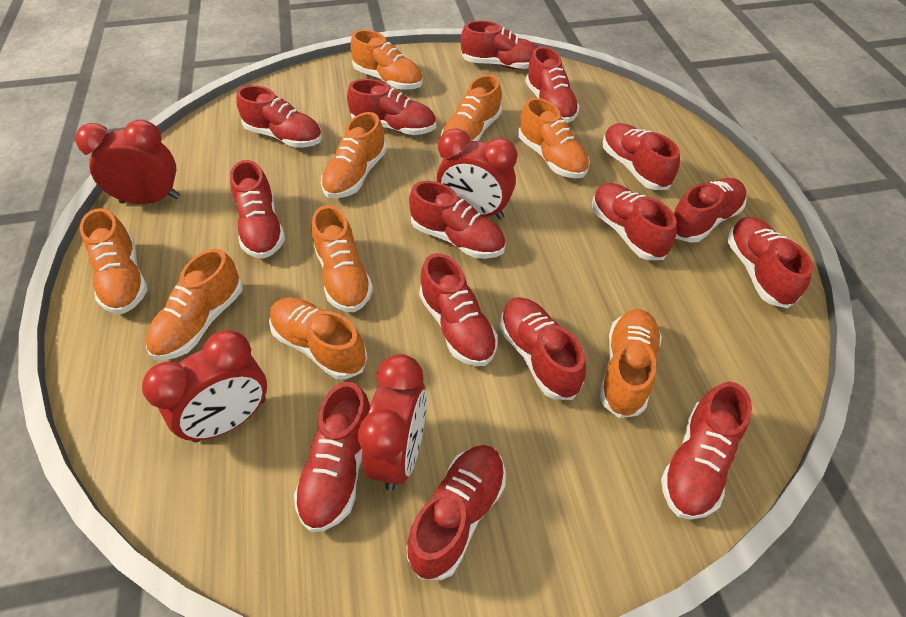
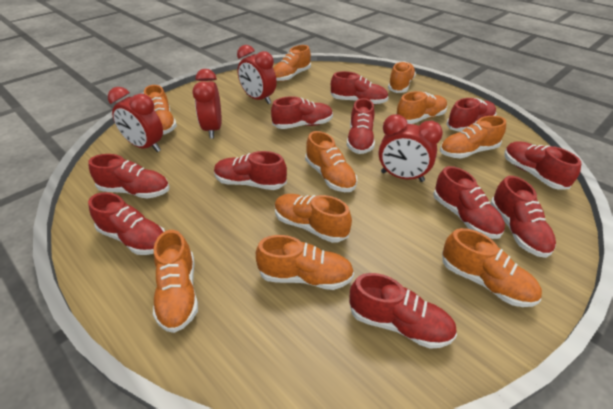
orange shoe: [80,208,147,314] [145,249,243,360] [269,297,368,379] [312,205,373,312] [321,112,387,198] [351,30,423,90] [441,74,502,141] [518,98,590,178] [600,309,662,418] = 9 -> [144,85,177,135] [153,230,198,333] [256,235,354,290] [273,45,311,82] [275,194,352,243] [305,131,357,192] [388,61,416,93] [396,91,447,124] [440,116,506,159] [442,228,542,307] = 10
red shoe: [230,160,285,259] [236,85,322,148] [294,382,370,532] [347,79,436,135] [406,445,506,580] [409,181,506,259] [419,253,498,366] [461,21,538,69] [500,297,586,400] [526,46,580,123] [592,183,677,260] [603,123,680,190] [661,382,752,520] [674,178,747,243] [727,217,813,309] = 15 -> [88,154,169,199] [88,192,165,255] [214,151,287,190] [271,96,333,129] [331,71,389,105] [347,98,375,154] [349,273,457,349] [433,166,505,239] [446,98,497,132] [491,176,556,258] [504,141,582,190] = 11

